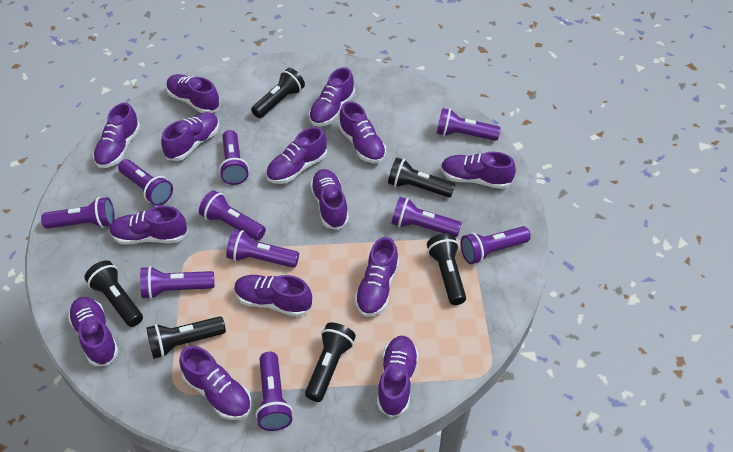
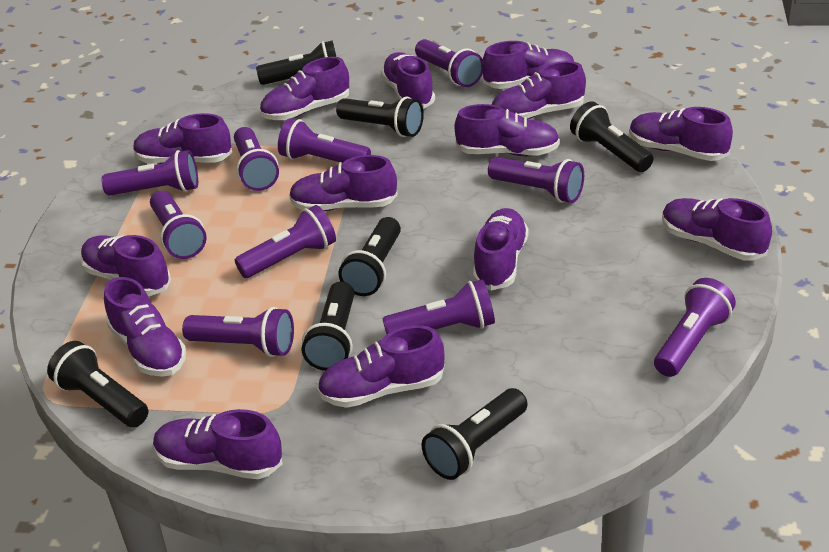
black flashlight: [84,260,143,327] [146,316,226,359] [251,68,305,118] [305,323,356,402] [388,158,455,197] [427,233,466,305] = 6 -> [47,341,148,428] [256,40,336,85] [302,281,354,371] [336,96,424,137] [338,217,401,296] [421,388,528,480] [570,101,654,172] = 7

